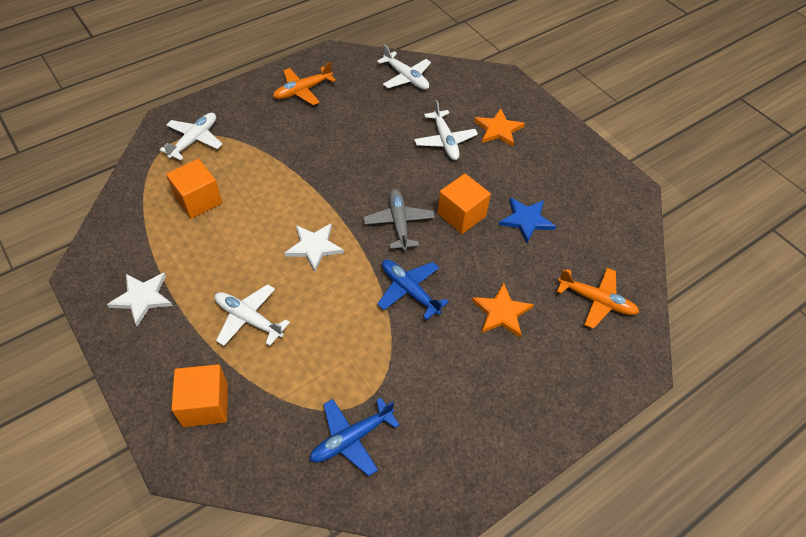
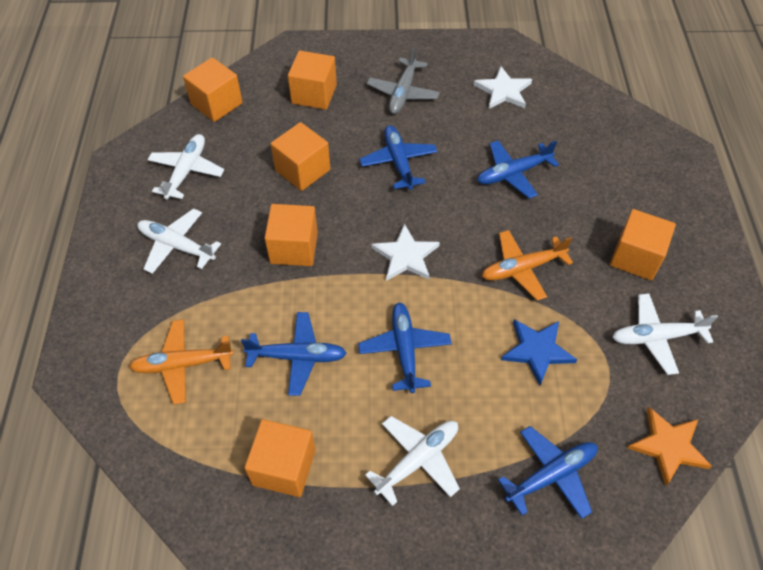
blue plane: [310,398,400,476] [377,259,449,320] = 2 -> [241,312,347,396] [358,303,452,393] [359,125,438,190] [477,140,559,199] [498,426,598,519] = 5
orange cube: [166,159,222,219] [171,364,228,427] [437,174,491,234] = 3 -> [183,57,243,122] [245,419,316,497] [265,204,318,266] [271,122,330,191] [288,51,337,110] [610,209,676,280] = 6
orange star: [472,283,534,338] [474,108,525,146] = 2 -> [628,407,712,486] = 1

